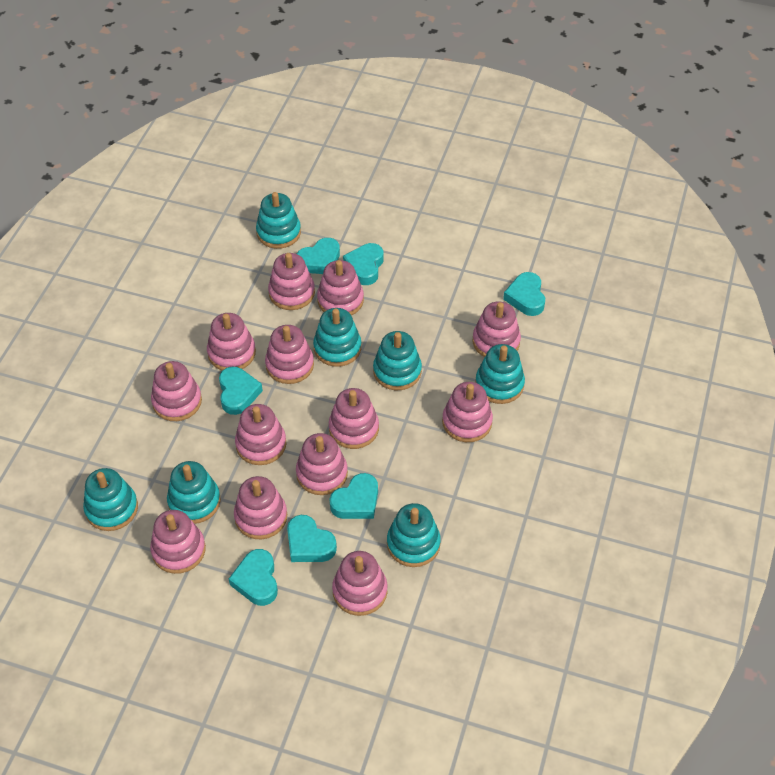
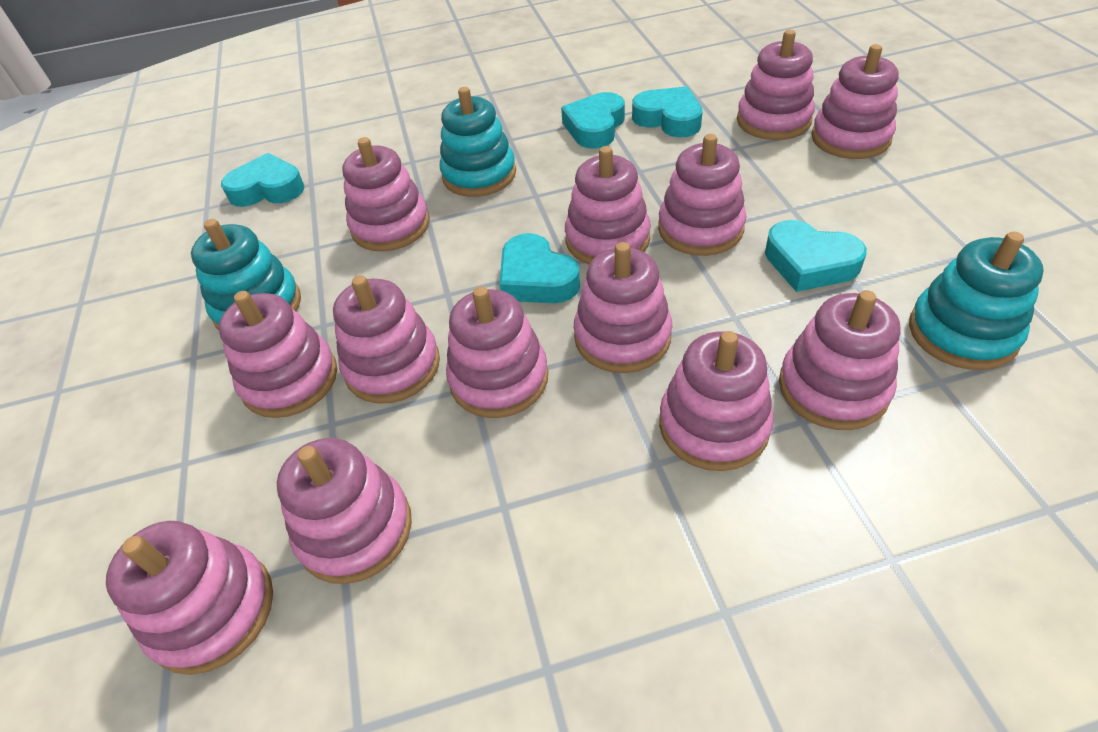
turquoise heart: [219,367,263,415] [229,549,278,606] [287,515,337,562] [297,238,340,274] [329,473,378,519] [343,243,383,285] [503,272,545,316] = 7 -> [221,153,304,207] [499,233,580,303] [561,92,625,149] [632,86,703,137] [765,220,867,292] = 5
turquoise stacking toy: [83,468,138,531] [167,461,221,524] [256,192,301,249] [313,308,361,367] [373,331,422,390] [387,503,441,567] [475,344,525,404] = 7 -> [191,219,301,330] [440,87,516,197] [909,232,1044,370] = 3

